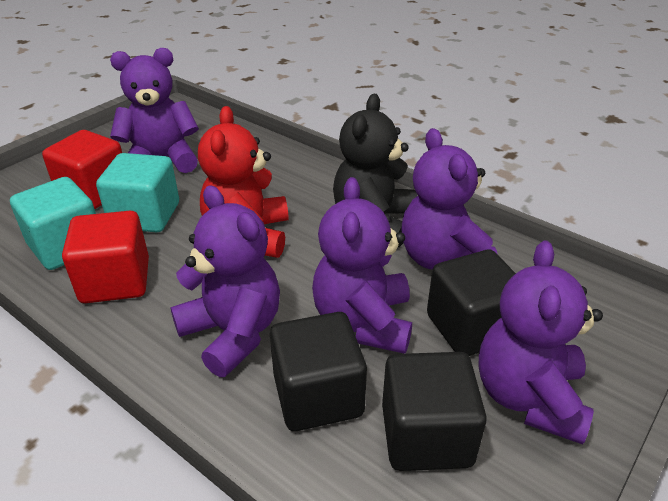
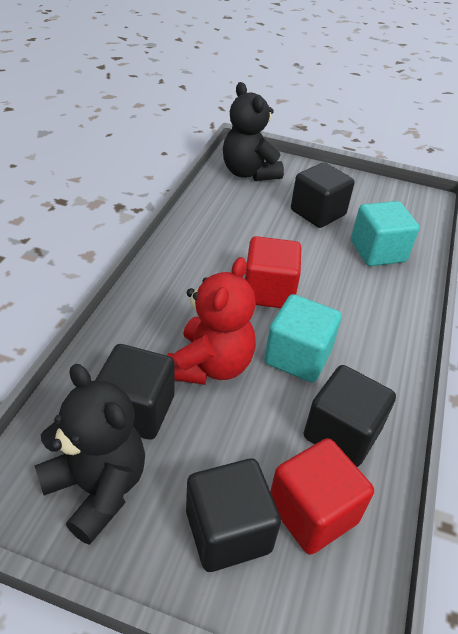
black cube: [270,312,367,431] [382,352,487,471] [427,249,516,356] = 3 -> [95,344,175,440] [186,459,281,572] [291,162,354,228] [304,365,396,467] = 4
black teddy bear: [333,94,417,247] = 1 -> [34,364,145,545] [223,82,284,181] = 2
purple teddy bear: [110,48,199,173] [170,185,280,377] [312,177,412,354] [402,128,497,269] [478,240,603,445] = 5 -> none = 0

